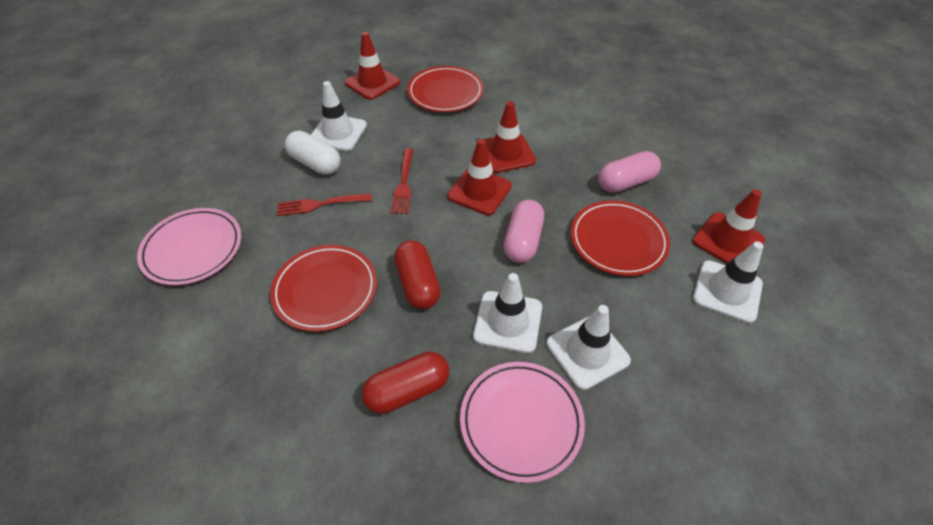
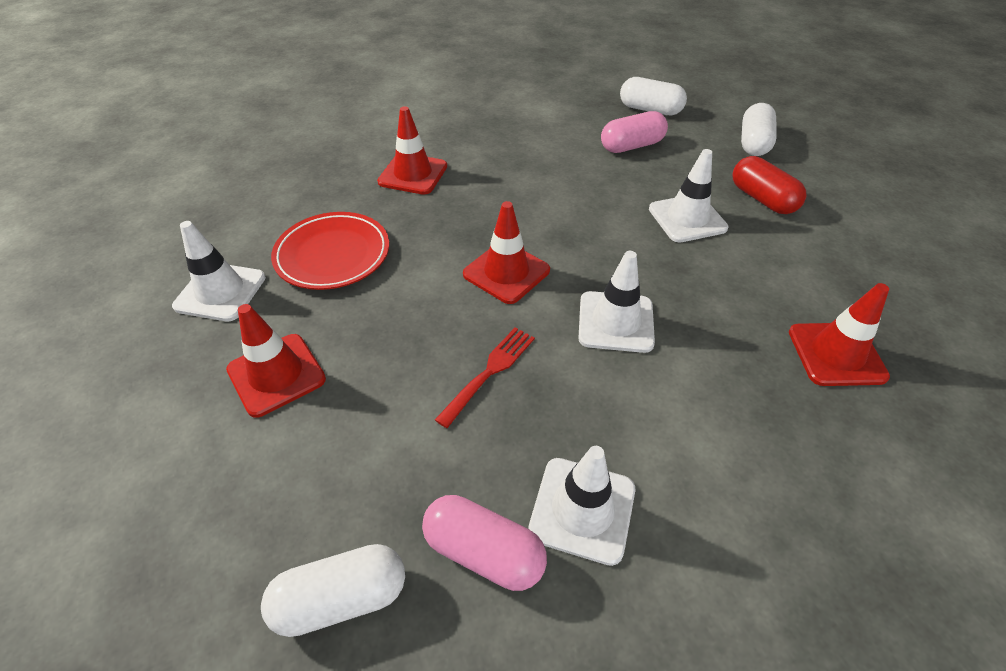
pink plate: [137,208,241,285] [460,362,585,483] = 2 -> none = 0
red capsule: [362,351,449,414] [394,240,441,309] = 2 -> [733,156,806,214] = 1
red fork: [277,193,372,216] [391,149,414,214] = 2 -> [435,327,535,428] = 1
red plate: [270,245,377,332] [407,66,484,112] [571,200,670,276] = 3 -> [271,212,389,290] = 1
white capsule: [285,131,340,175] = 1 -> [261,544,405,637] [620,77,687,115] [741,103,777,156] = 3

